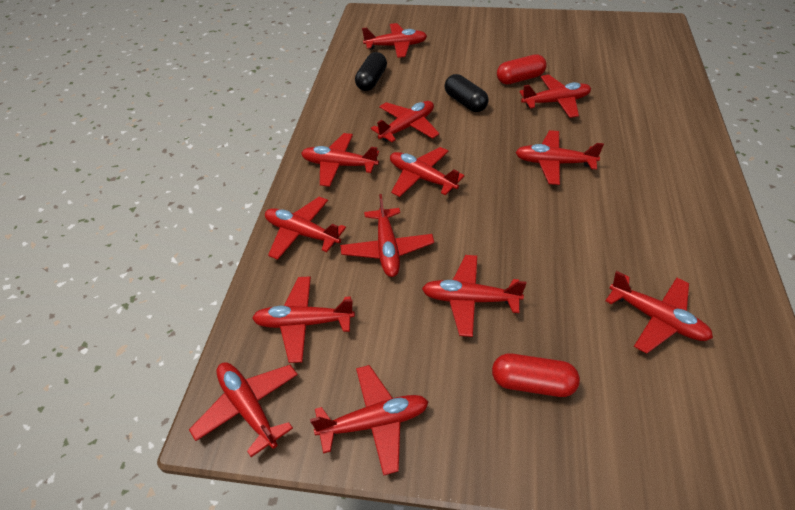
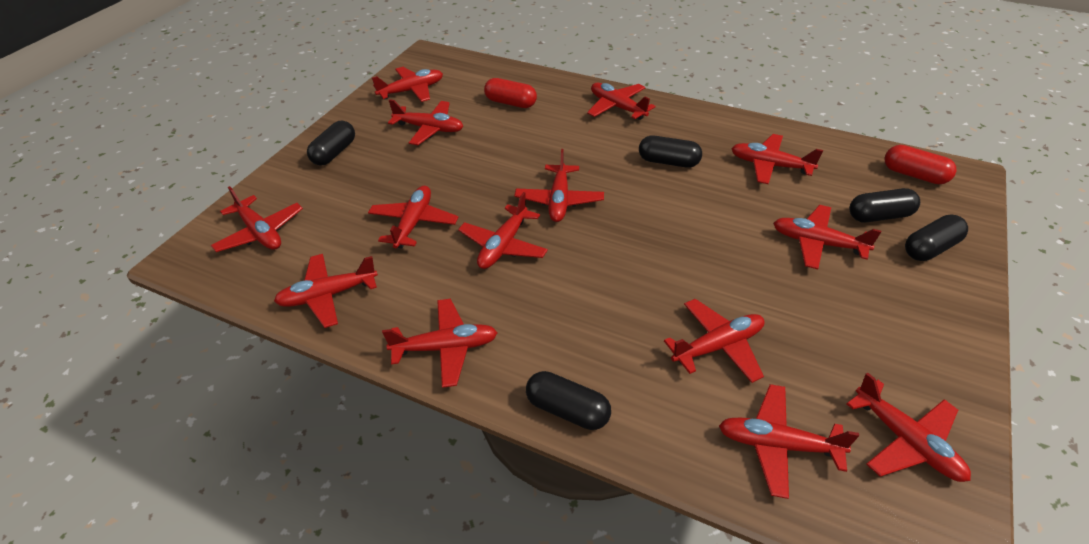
black capsule: [355,52,387,91] [445,74,489,112] = 2 -> [307,121,355,166] [526,371,611,430] [639,136,702,168] [850,188,920,222] [905,214,968,261] = 5
red plane: [189,362,298,457] [252,276,355,363] [265,197,346,260] [301,133,379,187] [310,365,429,476] [340,194,434,277] [362,23,427,58] [371,101,440,142] [390,147,465,197] [422,255,526,337] [515,130,604,185] [520,75,591,118] [605,271,713,354] = 13 -> [211,186,303,252] [274,254,378,328] [368,186,458,249] [372,67,443,102] [382,299,498,388] [388,99,463,145] [458,192,548,269] [514,149,604,222] [587,83,656,120] [664,299,764,383] [719,384,859,499] [731,134,823,184] [773,205,881,269] [846,372,971,482] = 14

